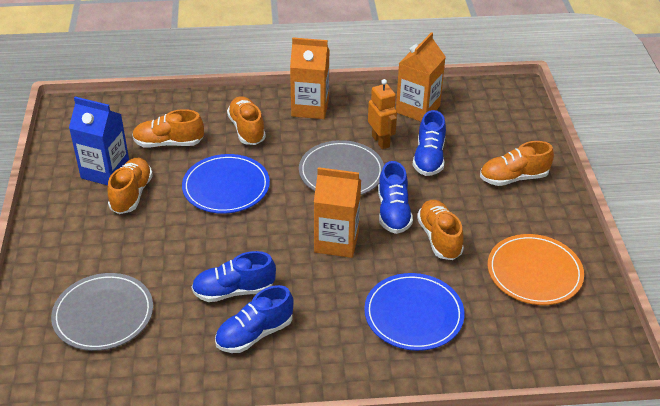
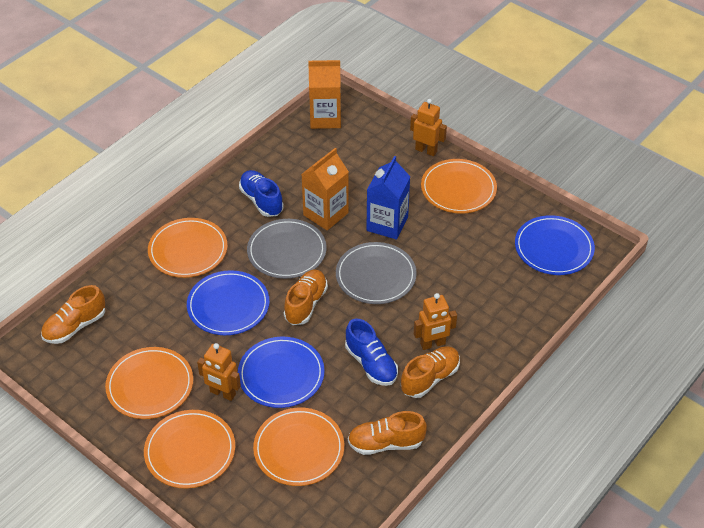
blue plate: [182,154,270,214] [364,273,464,351] = 2 -> [187,270,269,335] [238,337,325,408] [515,215,595,275] = 3
blue shoe: [192,251,276,302] [215,285,294,353] [378,161,413,234] [413,110,446,176] = 4 -> [239,170,284,217] [345,319,398,386] = 2
orange carton: [290,37,329,119] [314,167,361,258] [396,32,446,122] = 3 -> [301,148,349,230] [308,60,341,129] = 2
orange plate: [488,234,584,305] = 1 -> [105,347,193,419] [144,410,235,489] [148,218,227,278] [253,408,344,486] [421,159,497,214] = 5
orange robot: [368,79,397,149] = 1 -> [197,343,241,401] [410,99,447,156] [414,293,457,350] = 3
orange shoe: [108,158,153,214] [132,109,204,148] [227,96,266,145] [417,200,464,260] [480,141,554,186] = 5 -> [41,285,105,344] [284,270,328,325] [348,411,427,455] [401,346,460,398] = 4

